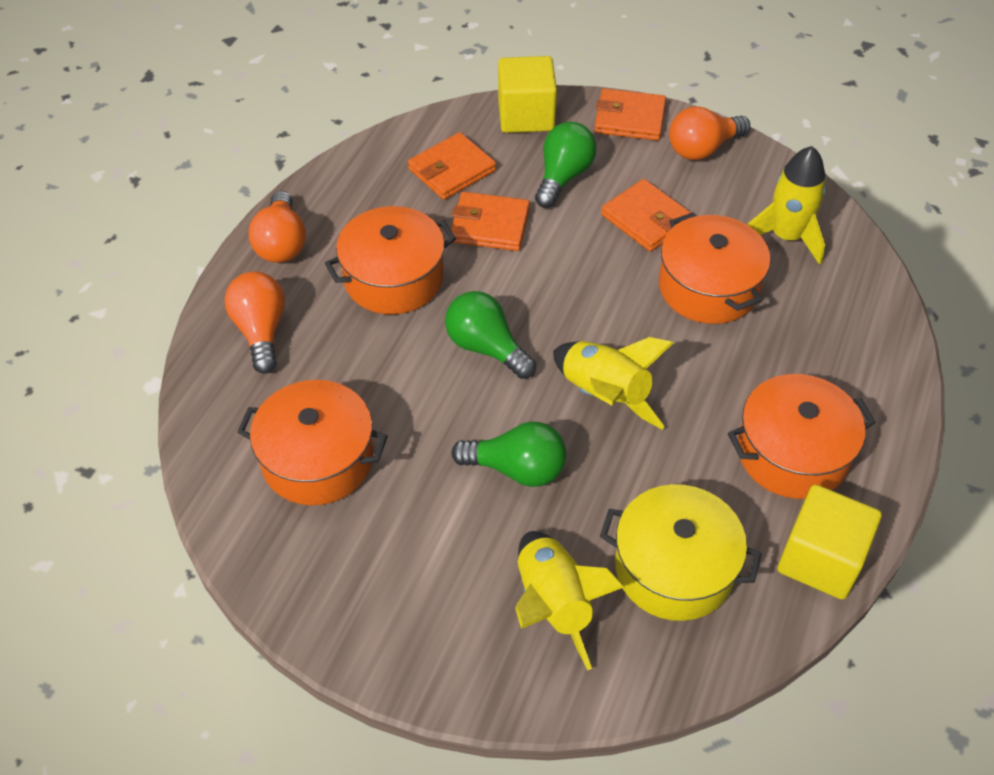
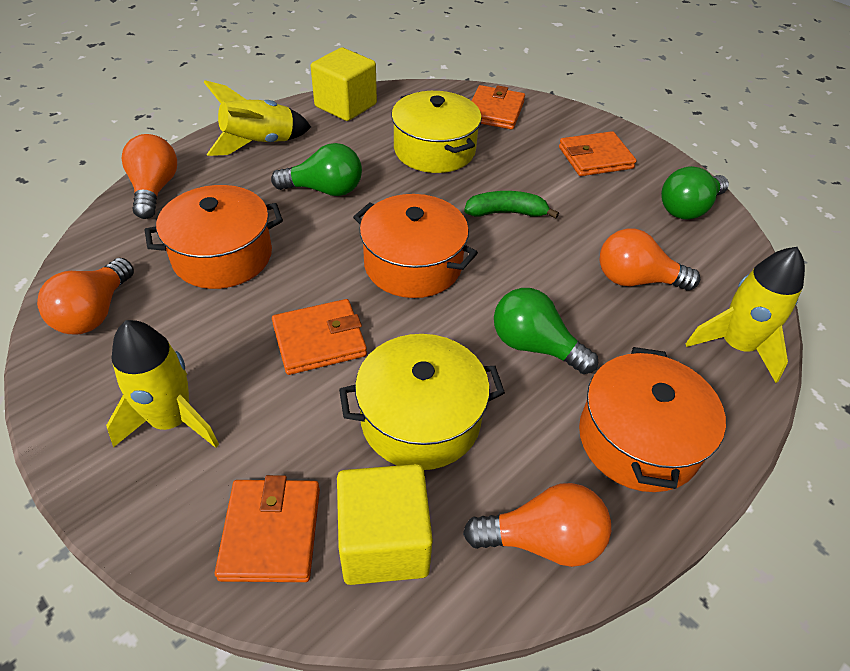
green banana: none = 0 -> [464,191,559,219] = 1
orange light bulb: [224,272,285,374] [248,191,306,263] [669,106,750,160] = 3 -> [37,258,134,335] [122,134,177,219] [463,483,611,567] [600,229,700,291] = 4
orange pot: [237,380,388,505] [325,206,456,314] [659,212,771,324] [728,374,876,499] = 4 -> [145,185,283,289] [353,194,478,298] [579,347,726,492] = 3
yellow pot: [600,484,762,621] = 1 -> [339,334,505,470] [392,91,482,173] = 2

